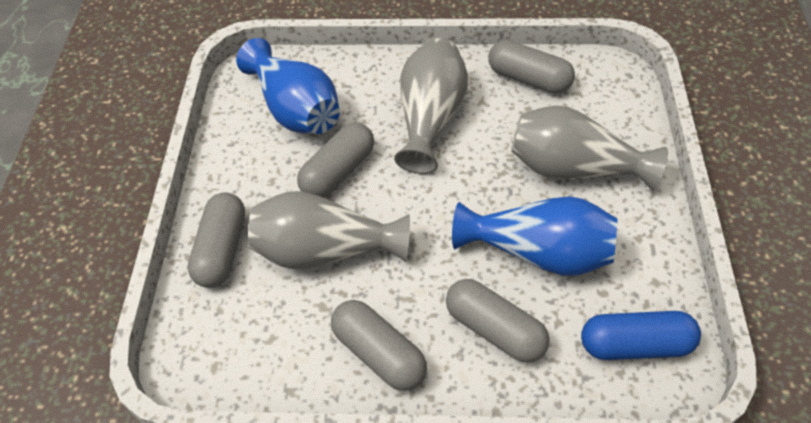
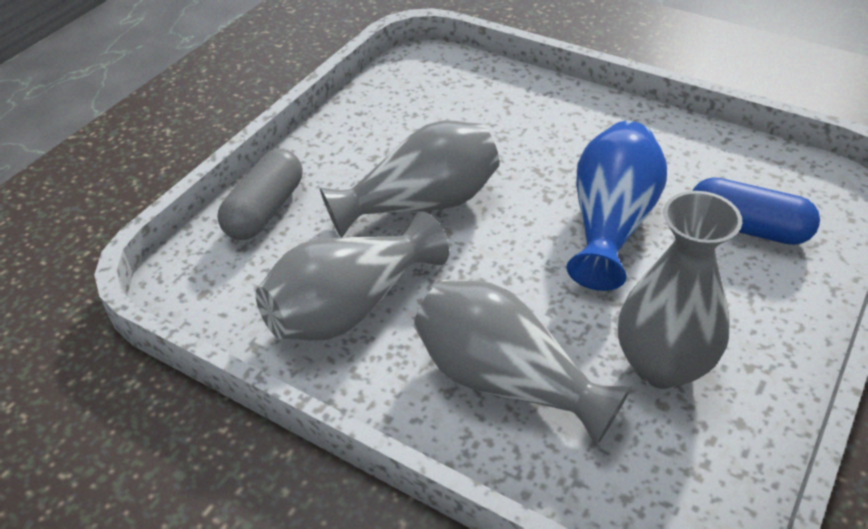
blue vase: [236,38,340,134] [452,196,618,276] = 2 -> [566,121,667,291] = 1
grey capsule: [188,192,245,288] [297,122,374,198] [331,300,427,391] [446,279,550,363] [488,40,575,94] = 5 -> [217,149,302,240] = 1
grey vase: [248,191,410,269] [394,38,468,174] [511,105,668,191] = 3 -> [256,212,449,341] [319,120,500,237] [414,280,631,446] [618,191,742,389] = 4

